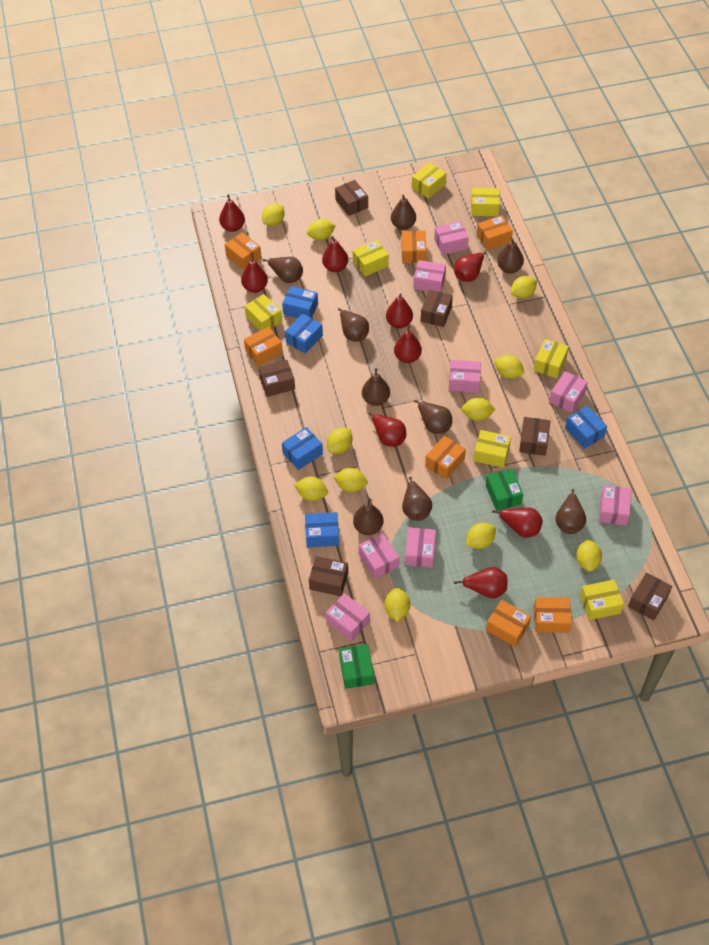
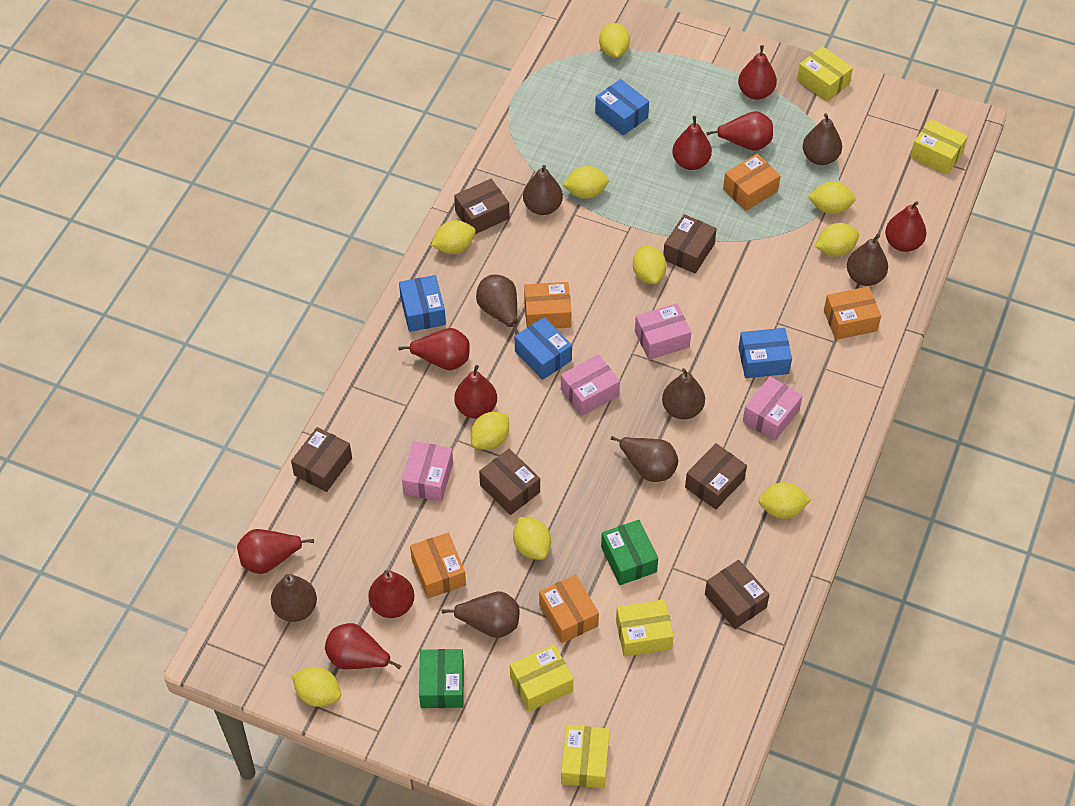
blue box: [282,286,318,318] [282,427,323,470] [285,314,323,354] [305,512,339,548] [565,406,607,449] = 5 -> [399,275,446,332] [515,317,572,380] [595,79,649,135] [738,328,792,378] = 4
brown pear: [263,257,303,283] [338,308,369,341] [353,498,384,535] [362,368,390,406] [391,195,416,230] [402,477,432,521] [414,400,452,434] [497,238,524,273] [555,489,586,534] = 9 -> [271,574,317,622] [442,592,520,638] [476,275,519,335] [523,165,563,215] [611,436,678,482] [662,368,705,420] [803,113,842,165] [847,234,888,286] = 8
orange box: [225,232,262,270] [244,327,283,366] [401,231,427,263] [425,436,466,480] [477,215,513,250] [486,600,531,647] [534,597,572,633] = 7 -> [410,533,466,598] [524,282,572,328] [539,575,599,643] [723,154,780,211] [824,286,881,340] = 5
pink box: [326,593,370,641] [359,533,399,579] [405,527,436,568] [413,260,446,292] [434,221,469,255] [449,360,481,393] [549,371,588,413] [599,485,631,526] = 8 -> [402,441,453,502] [561,354,620,416] [635,303,691,360] [743,376,803,441] = 4
yellow box: [244,294,282,331] [353,240,389,277] [412,163,446,199] [471,188,500,216] [474,430,511,468] [533,339,569,378] [580,580,624,620] = 7 -> [510,644,574,711] [561,725,610,789] [616,599,674,657] [797,46,853,102] [910,119,968,175] = 5
yellow lemon: [262,203,285,226] [294,477,328,501] [307,219,336,240] [327,428,352,454] [333,468,368,492] [384,588,410,622] [462,397,496,421] [466,523,496,549] [494,355,524,379] [511,276,537,299] [576,539,602,572] = 11 -> [292,667,341,707] [431,220,476,254] [471,412,509,450] [513,517,551,560] [562,166,609,199] [599,23,630,57] [633,245,667,284] [758,482,811,519] [808,181,856,214] [815,223,859,257] = 10

